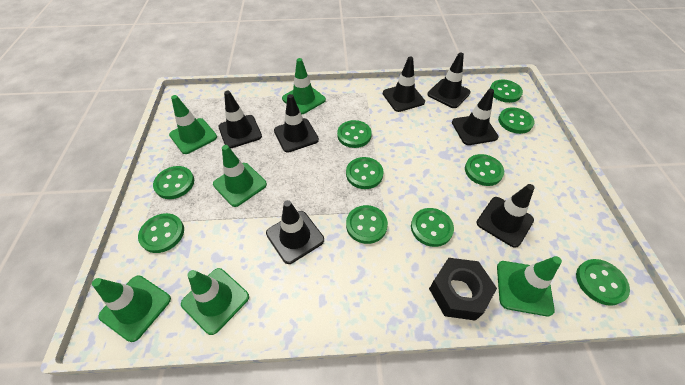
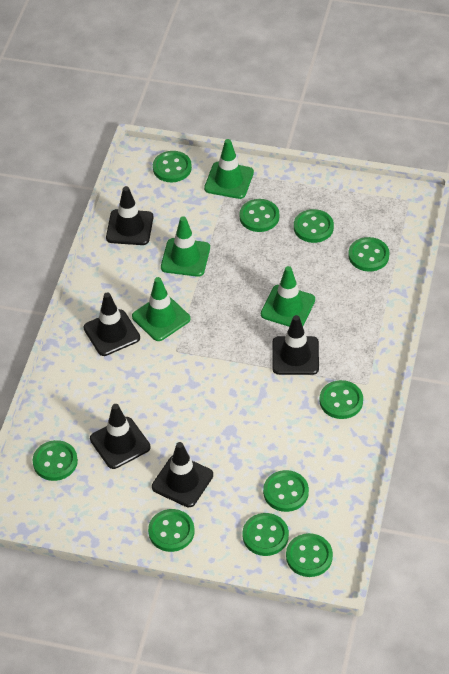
black nut: [429,258,497,321] = 1 -> none = 0
black traffic cone: [218,91,262,149] [266,200,324,264] [274,94,319,153] [383,57,425,112] [427,52,471,108] [452,89,499,145] [477,184,534,248] = 7 -> [84,292,140,356] [90,404,151,469] [106,186,153,245] [152,442,213,507] [272,315,319,375] = 5
green traffic cone: [92,275,171,342] [169,95,217,154] [181,268,249,335] [213,145,267,207] [282,58,326,114] [497,256,562,316] = 6 -> [132,277,191,341] [161,216,210,277] [204,139,254,199] [261,266,315,327] = 4

